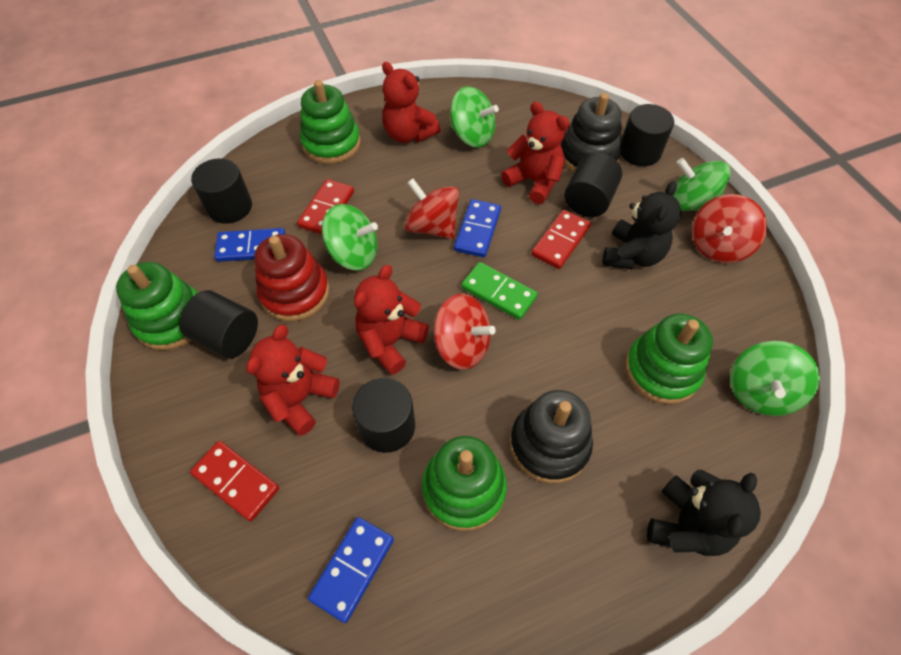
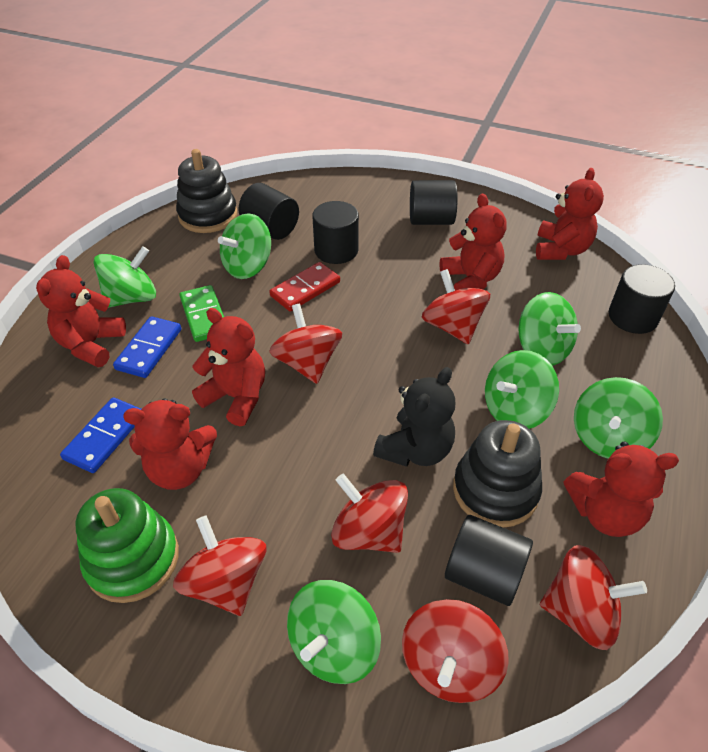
black teddy bear: [603,181,681,270] [647,470,761,556] = 2 -> [373,367,455,467] = 1
blue domino: [214,228,285,262] [308,517,394,623] [454,199,501,257] = 3 -> [60,397,141,473] [113,316,181,378] = 2
green spinning top: [322,204,378,270] [450,86,499,148] [673,158,731,211] [730,341,820,416] = 4 -> [93,246,156,308] [218,213,271,279] [287,580,381,684] [485,350,559,429] [518,292,581,366] [574,377,663,459] = 6
green stacking toy: [116,262,198,350] [300,80,361,164] [422,436,507,531] [625,313,713,404] = 4 -> [75,488,179,603] = 1
red domino: [190,441,279,522] [297,179,354,235] [531,210,591,269] = 3 -> [269,262,340,311] = 1
red spinning top: [404,179,459,239] [433,294,496,370] [692,194,767,263] = 3 -> [173,515,266,616] [269,304,342,384] [331,474,408,553] [402,599,509,703] [422,269,490,344] [540,545,647,650] = 6
red stacking toy: [254,234,329,321] = 1 -> none = 0
red teddy bear: [246,325,340,436] [354,265,429,375] [382,62,441,143] [501,102,570,204] = 4 -> [36,255,126,367] [123,398,217,490] [192,308,265,426] [440,193,507,291] [536,168,604,260] [563,442,679,537] = 6

